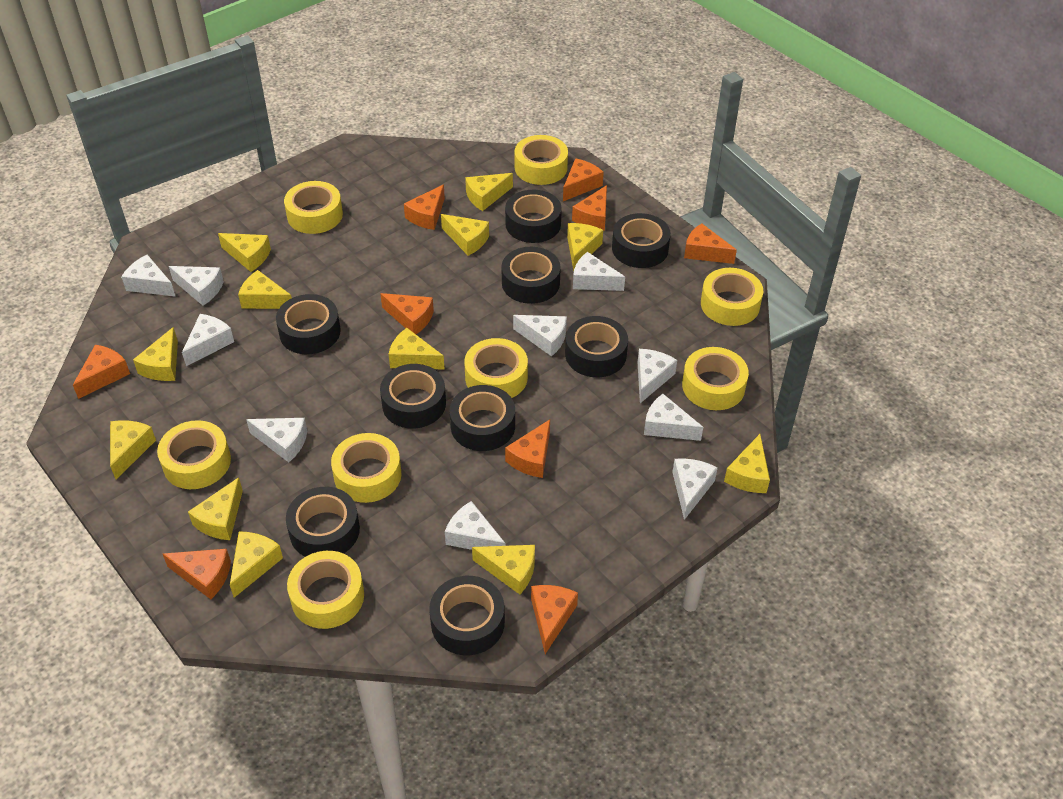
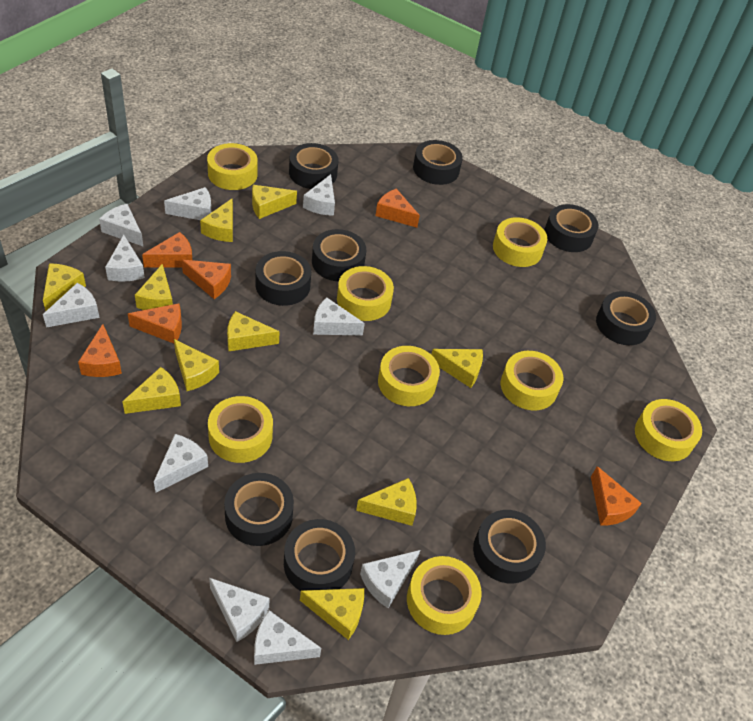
orange cheese: [73,345,130,399] [163,549,231,599] [380,293,434,334] [404,185,445,230] [505,419,550,478] [531,585,578,654] [563,158,604,201] [572,185,607,231] [684,223,737,264] = 9 -> [78,324,122,377] [128,303,182,344] [142,232,192,267] [182,260,231,299] [375,188,420,228] [591,466,642,526] = 6
yellow cheese: [110,420,156,480] [133,327,178,381] [188,477,243,540] [218,233,271,272] [230,531,283,598] [238,270,292,309] [388,328,445,370] [441,214,489,256] [465,173,513,211] [472,545,535,594] [567,223,603,271] [724,434,770,493] = 12 -> [43,263,86,311] [122,367,181,414] [135,264,173,310] [174,339,219,391] [200,198,233,242] [227,311,280,351] [252,185,297,219] [300,588,364,640] [356,478,417,526] [431,349,483,388] = 10

